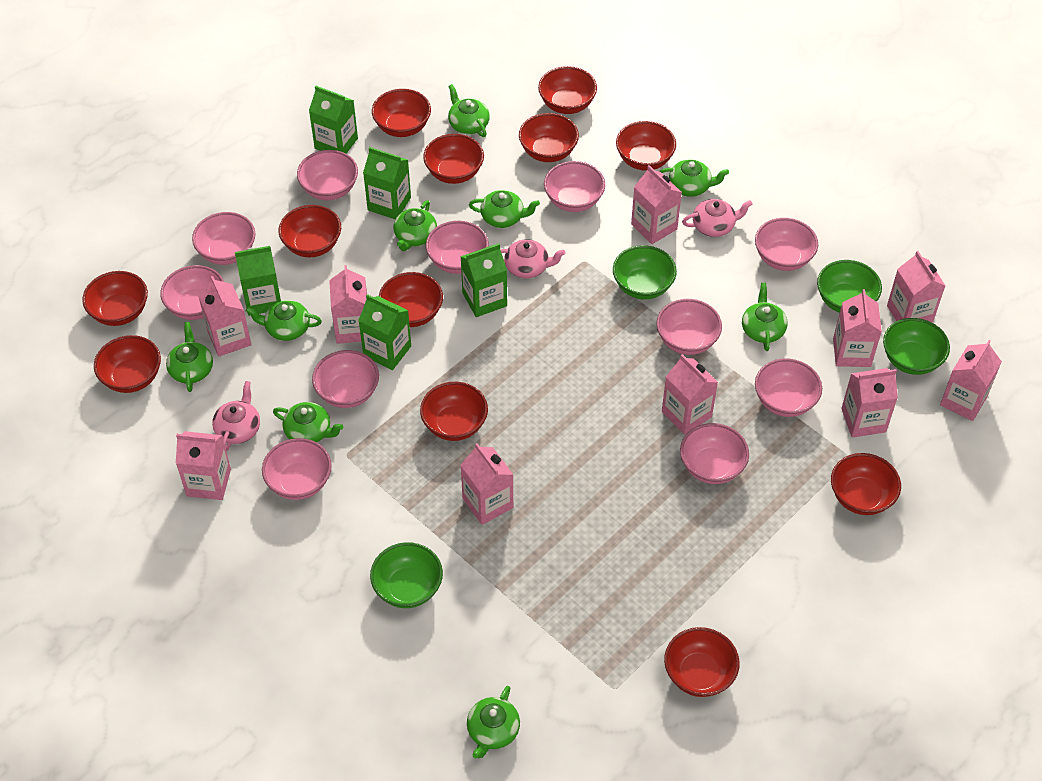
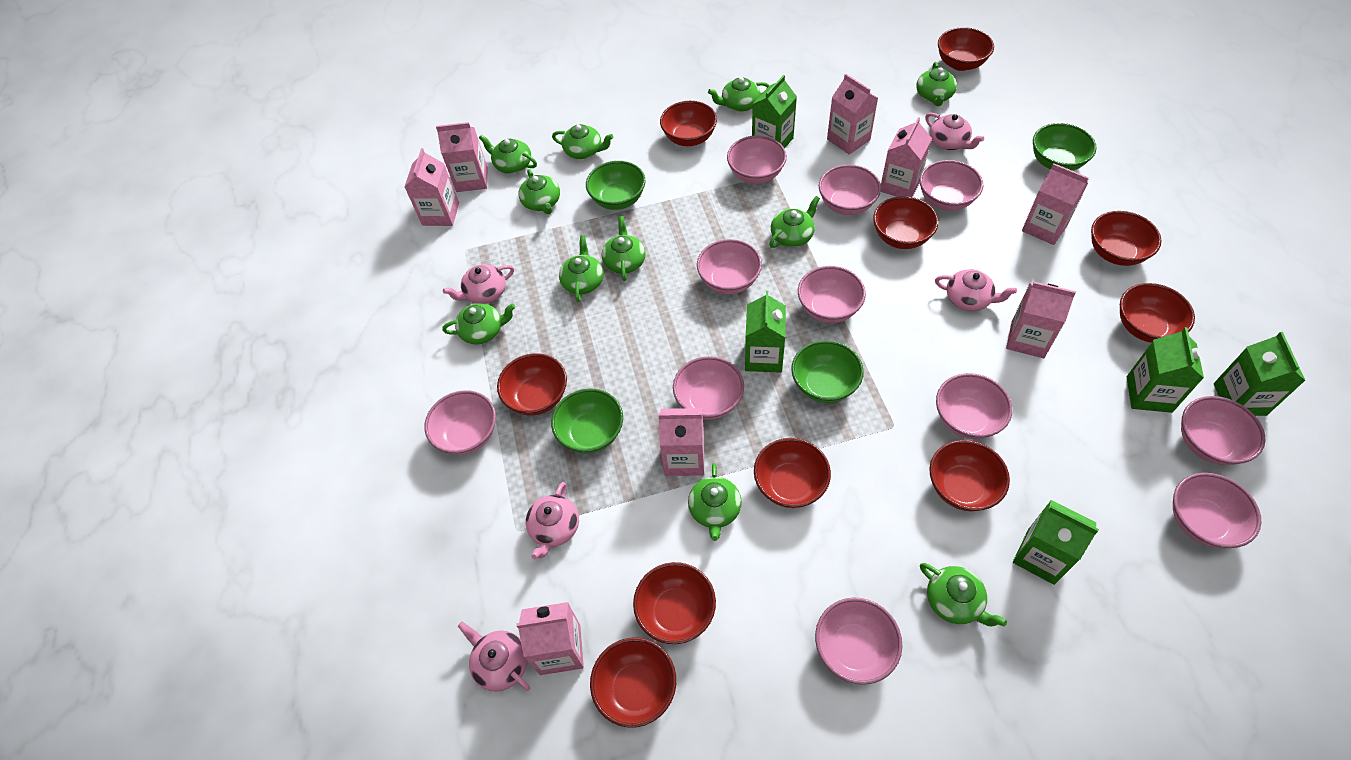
green teapot: [166,322,213,392] [246,300,322,341] [273,402,343,442] [393,200,437,251] [448,84,490,137] [467,686,520,758] [469,190,540,228] [659,160,729,197] [742,283,788,351] = 9 -> [442,303,515,344] [479,135,537,174] [519,169,560,214] [552,124,613,159] [559,236,603,302] [602,216,646,281] [688,463,742,541] [708,77,769,112] [769,196,820,248] [916,62,957,106] [920,563,1007,626] = 11
pink carton: [176,431,231,500] [198,276,252,357] [329,265,367,344] [461,443,513,525] [631,165,682,244] [662,354,718,435] [833,289,882,367] [841,368,898,438] [887,251,946,322] [940,340,1002,421] = 10 -> [405,148,459,226] [436,122,488,192] [516,602,584,675] [658,408,704,476] [827,74,878,155] [881,117,932,197] [1006,282,1076,358] [1022,163,1089,245] = 8
pink teapot: [212,381,260,451] [500,239,566,278] [682,199,752,237] = 3 -> [443,264,514,304] [458,621,530,692] [526,482,579,559] [925,113,984,150] [935,269,1017,311] = 5
red bowl: [82,271,148,326] [94,335,161,393] [278,205,341,257] [372,89,431,137] [379,272,443,327] [420,382,488,441] [423,134,484,184] [519,113,579,162] [538,66,597,114] [616,121,676,171] [664,627,739,697] [831,453,901,515] = 12 -> [497,353,567,415] [590,637,676,728] [633,562,716,644] [660,101,717,146] [754,438,831,508] [873,196,939,249] [930,440,1010,511] [938,27,994,71] [1091,211,1161,266] [1120,283,1195,343] = 10

